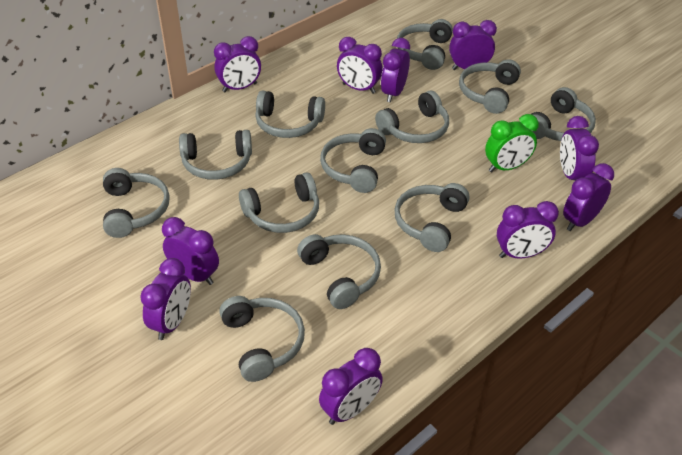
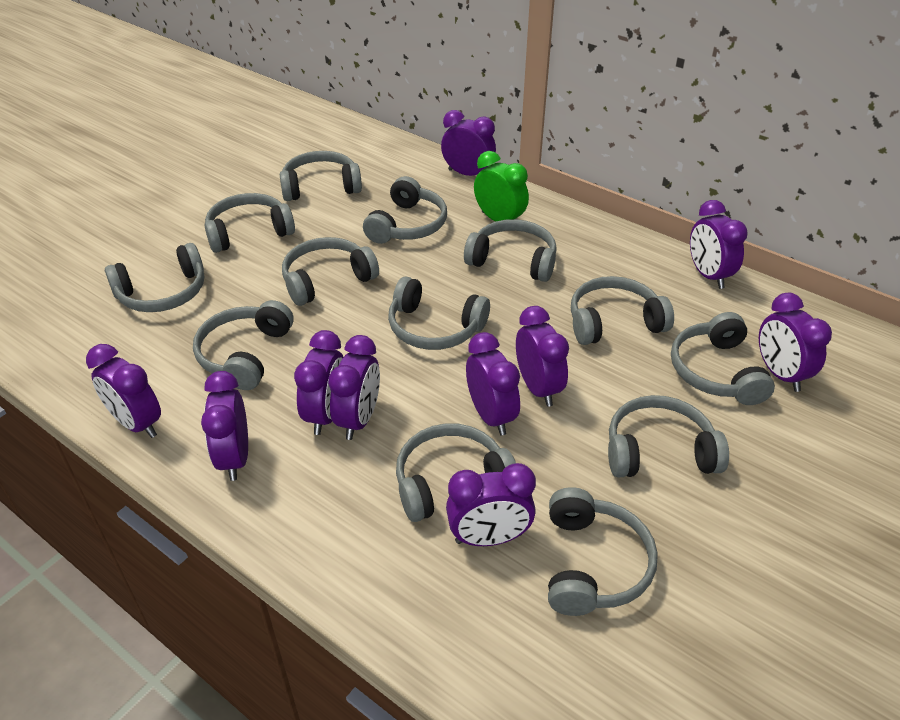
grey headphones: [103,168,170,238] [179,130,252,180] [219,296,305,382] [239,172,319,233] [255,91,325,138] [297,234,381,309] [320,128,386,193] [375,90,449,143] [395,183,469,252] [397,19,453,70] [459,59,521,114] [532,87,596,141] = 12 -> [105,243,204,312] [193,300,293,390] [205,193,295,253] [280,151,362,201] [282,237,379,306] [363,176,447,244] [388,277,490,350] [396,423,516,522] [464,219,557,282] [548,487,658,616] [571,276,674,345] [608,395,729,477] [671,312,775,405] = 13

